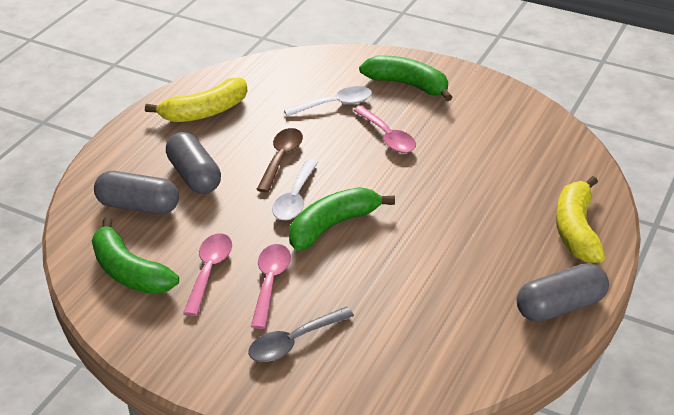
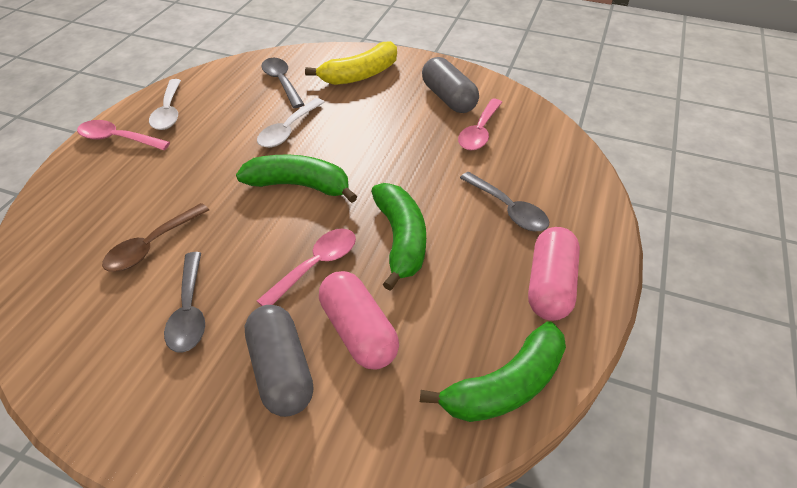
grey capsule: [94,171,179,215] [166,132,221,194] [517,263,609,322] = 3 -> [245,305,314,417] [422,57,479,113] = 2
grey spoon: [248,306,354,362] = 1 -> [164,252,205,353] [261,58,304,108] [460,172,549,231] = 3
pink capsule: none = 0 -> [319,271,399,370] [528,227,580,321] = 2
yellow banana: [145,78,247,122] [556,176,605,263] = 2 -> [305,41,397,85] = 1

